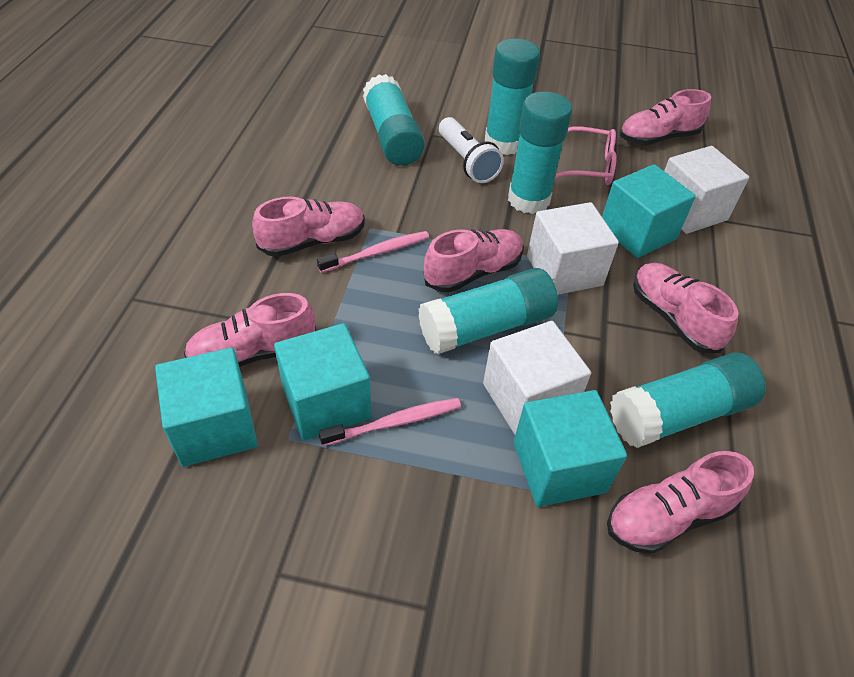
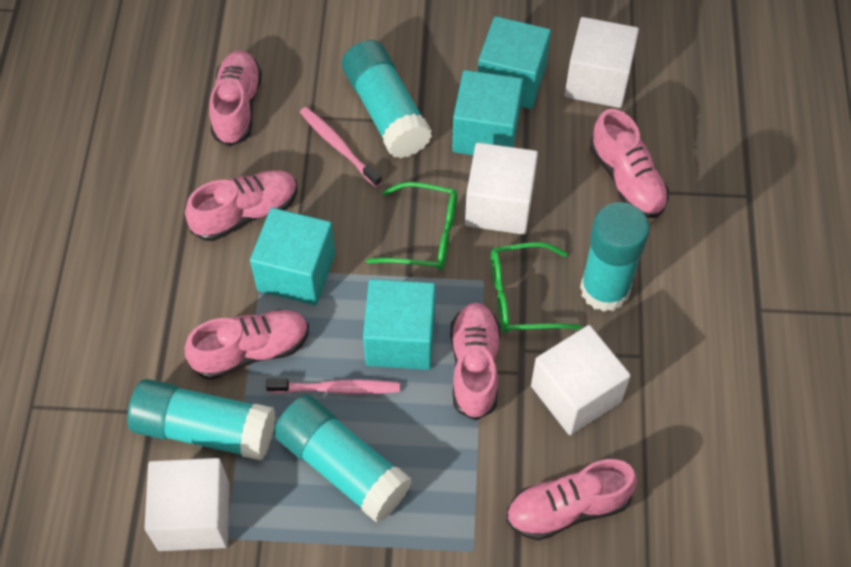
green glasses: none = 0 -> [366,182,457,270] [491,242,582,333] = 2
pink glasses: [555,127,617,185] = 1 -> none = 0
turquoise glue stick: [363,74,425,166] [418,268,558,354] [485,38,540,155] [508,91,572,214] [610,352,766,448] = 5 -> [127,379,275,460] [274,395,412,522] [342,40,432,158] [580,202,649,312] = 4
white cube: [483,321,591,434] [527,202,619,295] [664,146,749,234] = 3 -> [145,458,230,551] [465,143,538,235] [531,325,631,435] [565,17,639,108] = 4
white flashlight: [439,117,504,183] = 1 -> none = 0

